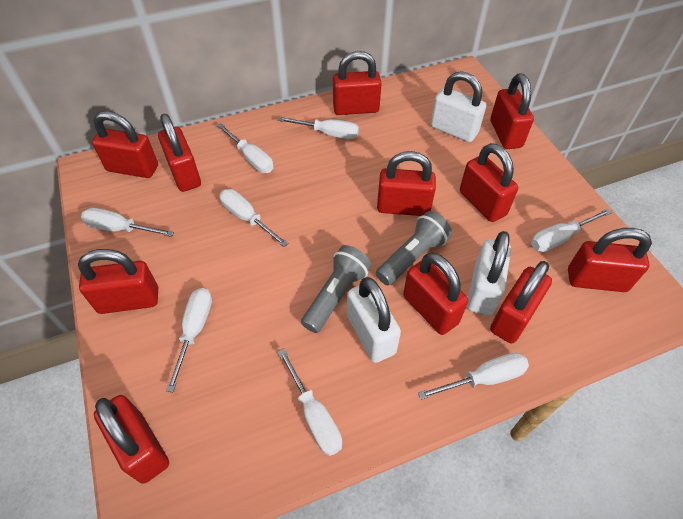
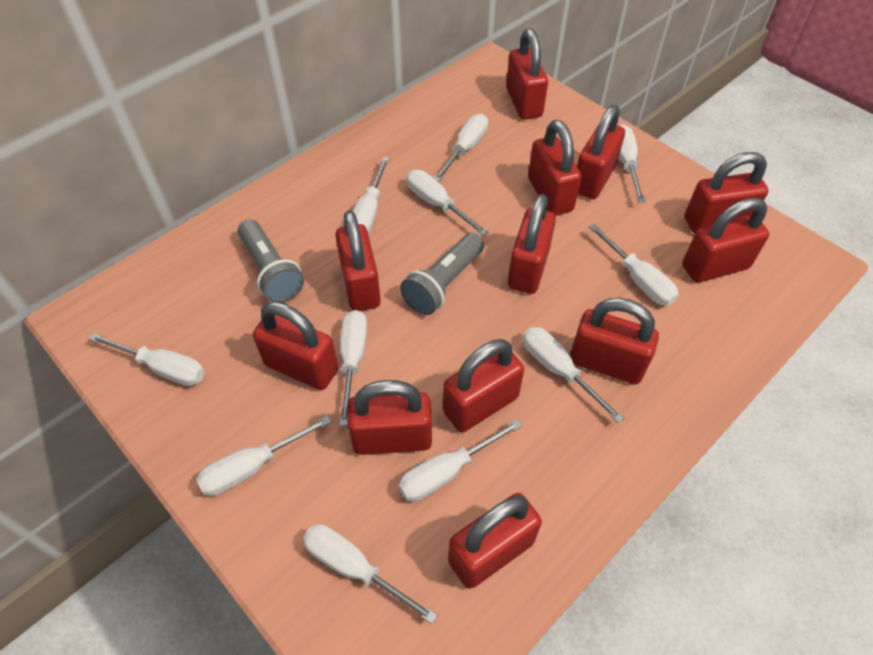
red padlock: [78,249,158,314] [92,111,158,178] [94,395,169,484] [158,114,201,192] [333,51,382,115] [377,151,436,216] [403,253,468,335] [460,143,518,222] [490,74,534,149] [490,261,552,343] [568,228,652,292] = 11 -> [253,302,338,390] [335,211,381,311] [347,380,432,455] [443,339,524,432] [448,493,542,589] [506,28,548,119] [508,194,556,294] [528,120,582,216] [570,298,659,384] [577,105,625,199] [682,198,770,283] [685,152,769,233] = 12
white padlock: [347,277,401,363] [430,71,486,142] [467,231,511,316] = 3 -> none = 0
white screwdriver: [81,208,174,237] [166,288,212,392] [217,123,274,173] [219,189,289,247] [277,117,359,139] [278,348,342,456] [418,353,529,400] [531,209,612,252] = 8 -> [89,333,205,386] [196,415,332,496] [303,524,438,624] [339,310,367,426] [352,157,389,234] [399,419,523,501] [407,170,489,236] [434,114,488,182] [523,327,624,423] [589,224,679,305] [618,124,645,202] = 11

